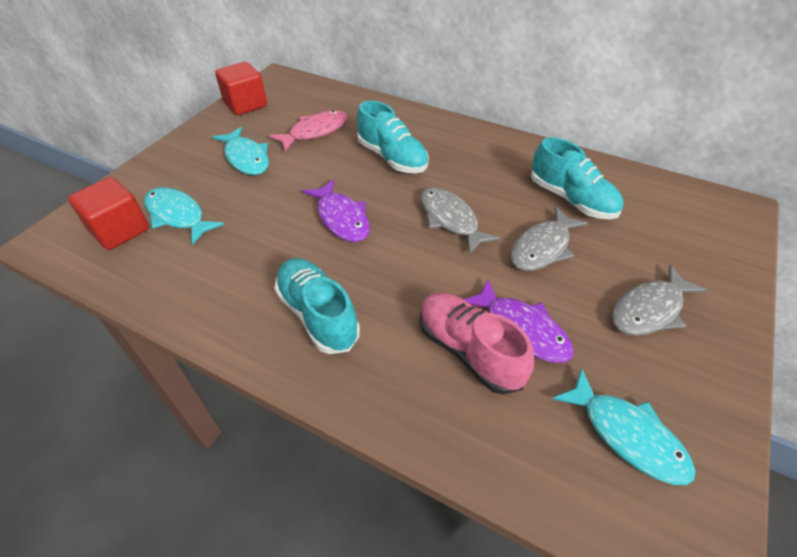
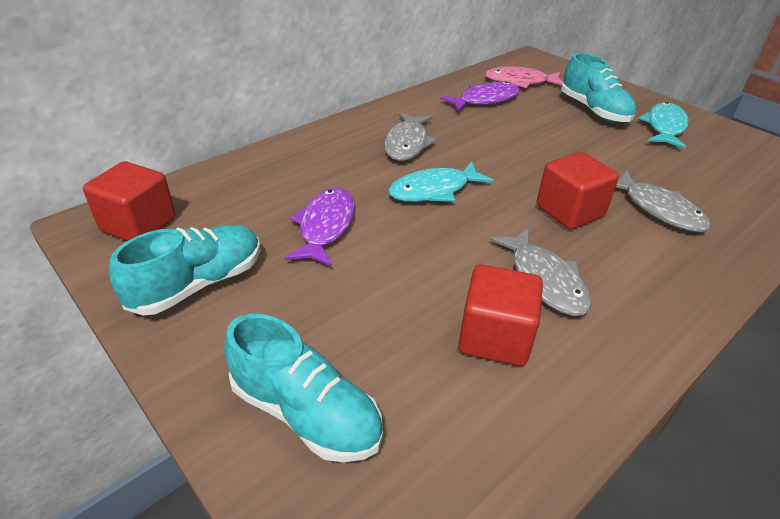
pink shoe: [420,293,534,395] = 1 -> none = 0
red cube: [68,177,149,250] [215,62,267,115] = 2 -> [83,161,176,241] [458,264,543,366] [536,152,619,229] = 3
turquoise fish: [144,187,224,245] [212,127,269,175] [552,368,696,485] = 3 -> [388,161,494,202] [639,102,689,149] = 2

